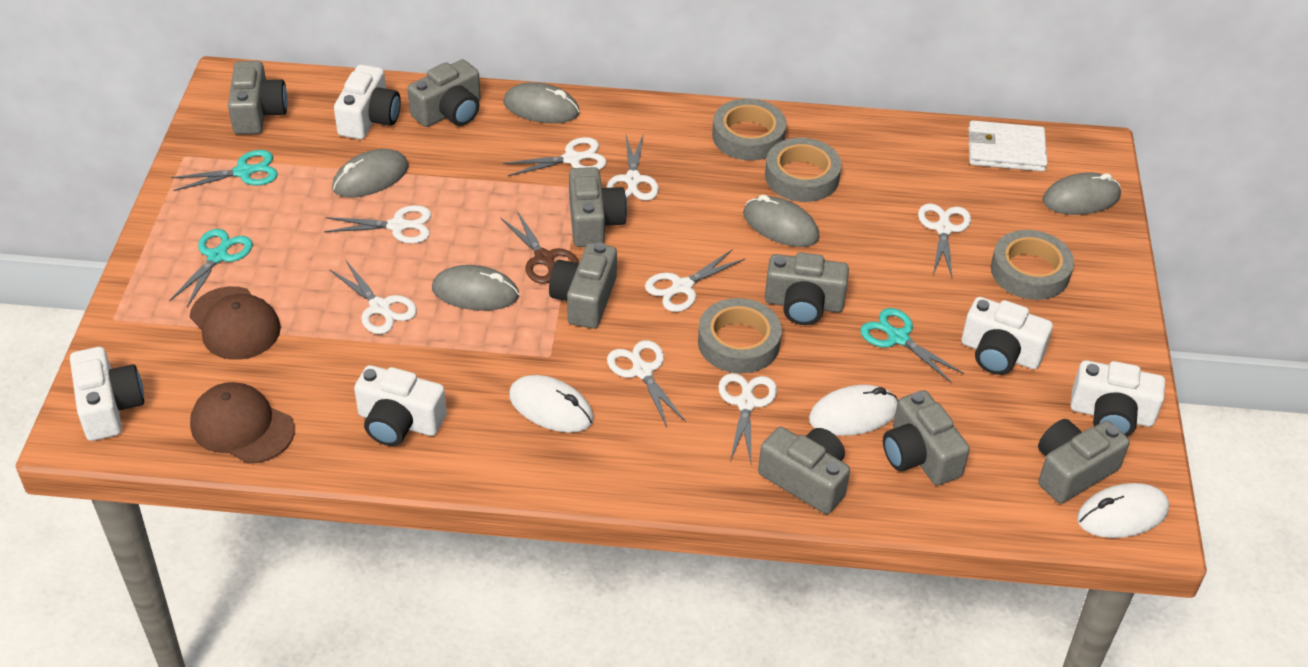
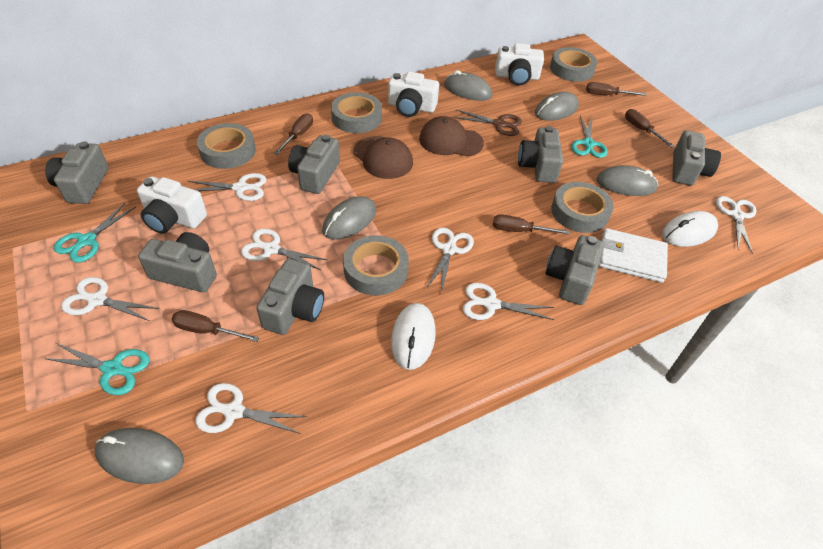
brown screwdriver: none = 0 -> [172,310,260,342] [274,113,313,155] [493,215,570,234] [586,82,647,96] [625,109,675,148] = 5
grey camera: [228,61,288,135] [407,59,481,127] [549,242,617,329] [569,167,627,247] [758,427,850,514] [765,252,849,325] [883,390,970,485] [1038,419,1130,503] = 8 -> [45,141,109,204] [138,232,217,292] [256,259,324,335] [288,135,340,194] [518,126,563,183] [546,235,604,305] [672,130,721,186] = 7
grey tape: [698,298,782,373] [712,99,786,160] [765,138,842,202] [991,230,1074,300] = 4 -> [197,123,256,169] [331,92,382,133] [343,235,409,295] [550,47,597,82] [551,182,614,233] = 5
white camera: [70,347,144,441] [334,65,401,139] [354,365,447,446] [962,297,1053,375] [1070,360,1165,436] = 5 -> [137,177,207,234] [388,71,439,117] [495,43,544,85] = 3
white mouse: [509,375,594,433] [809,385,898,436] [1077,483,1169,538] = 3 -> [391,303,436,370] [662,211,718,247] = 2
white scissors: [324,205,431,243] [329,259,417,334] [503,137,607,177] [607,133,659,201] [607,340,686,427] [645,249,745,312] [718,373,777,462] [918,203,971,277] = 8 -> [61,277,160,321] [188,173,266,201] [195,383,307,434] [241,229,328,270] [426,228,474,294] [463,283,554,320] [716,196,756,254] = 7

